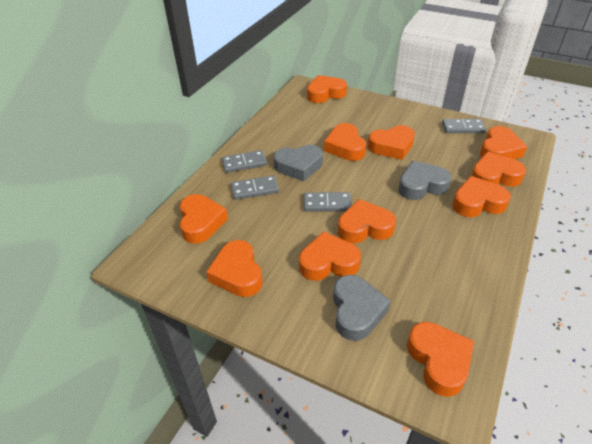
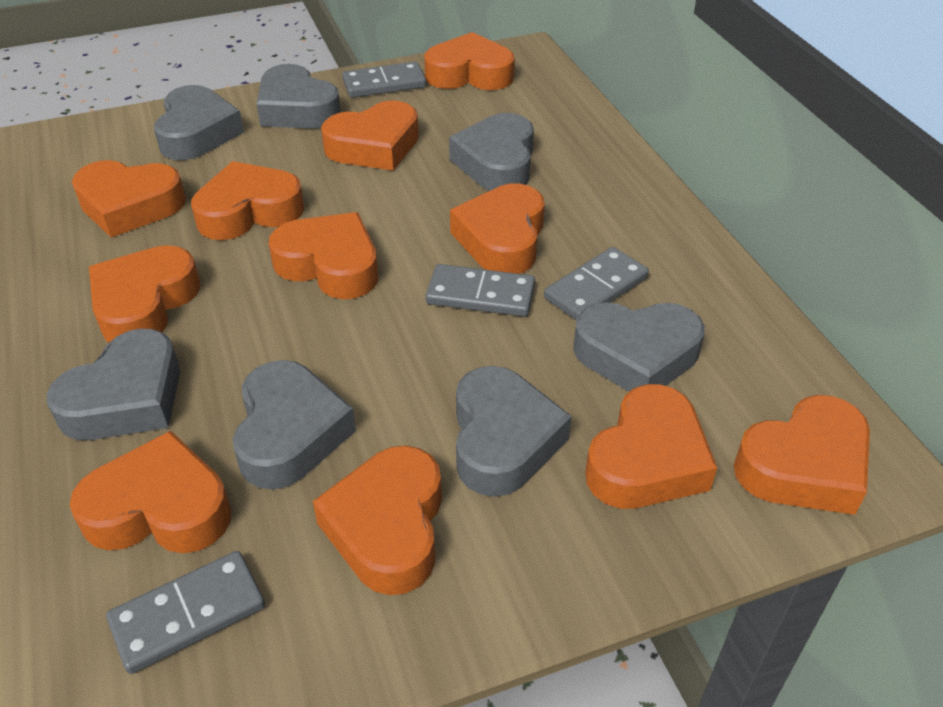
grey heart: [273,145,323,181] [333,275,391,341] [398,161,452,200] = 3 -> [46,329,180,440] [154,85,244,160] [233,360,356,490] [256,64,341,129] [449,113,534,191] [456,366,572,497] [573,303,705,392] = 7

